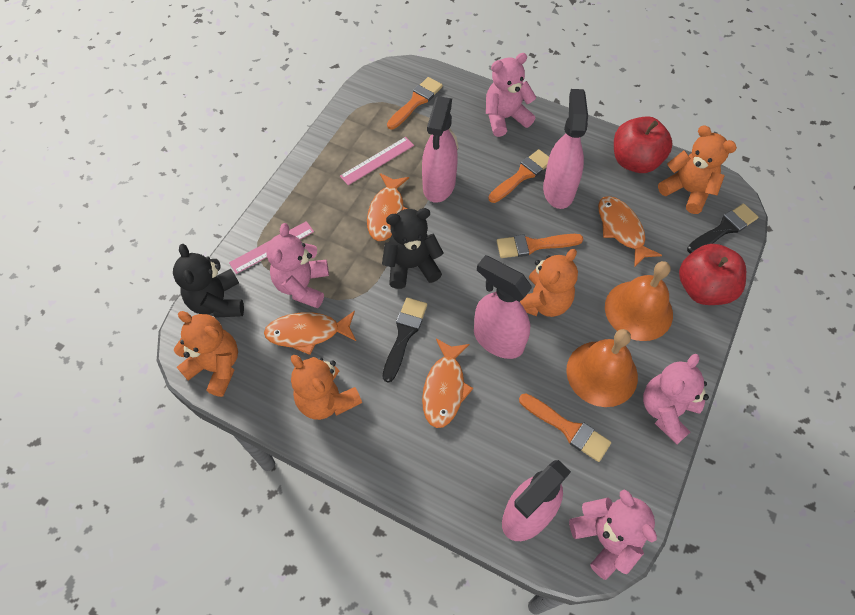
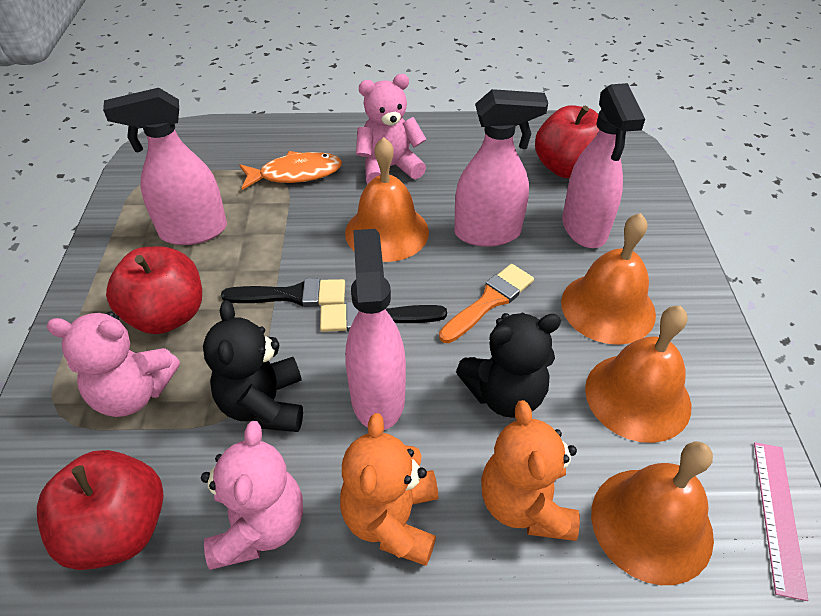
orange bell: [566,329,638,407] [605,261,673,341] = 2 -> [345,137,429,262] [561,213,656,345] [585,306,691,443] [591,441,714,585] = 4
orange brush: [387,77,443,129] [488,149,549,203] [497,234,583,258] [519,393,611,462] = 4 -> [439,264,534,343] = 1
orange fish: [264,311,356,355] [367,173,409,241] [422,339,473,428] [598,196,662,267] = 4 -> [239,151,342,190] = 1
orange teddy bear: [174,311,238,397] [291,355,362,420] [520,249,578,317] [658,125,737,214] = 4 -> [340,413,438,566] [481,400,580,541] = 2
pink ruler: [229,221,314,274] [340,137,414,185] = 2 -> [754,443,808,601] = 1
pink teddy bear: [266,223,329,308] [486,53,537,137] [569,490,657,580] [643,354,709,444] = 4 -> [46,311,180,417] [201,421,303,570] [356,74,426,184] = 3
red apple: [614,116,673,173] [679,244,746,305] = 2 -> [37,450,164,570] [106,247,202,334] [535,105,599,178] = 3

